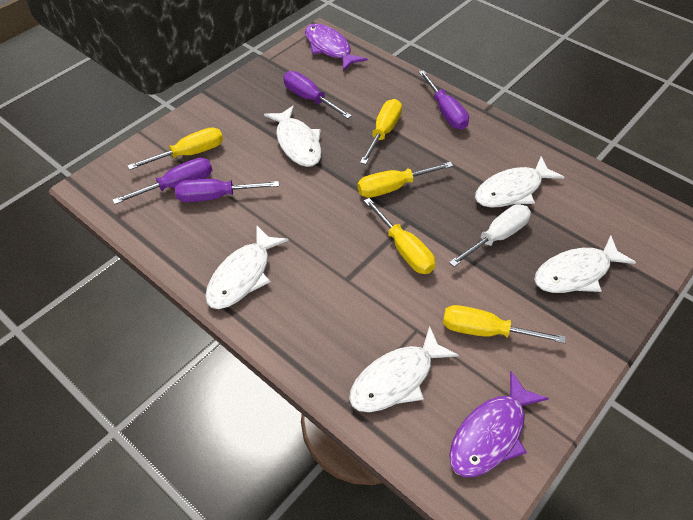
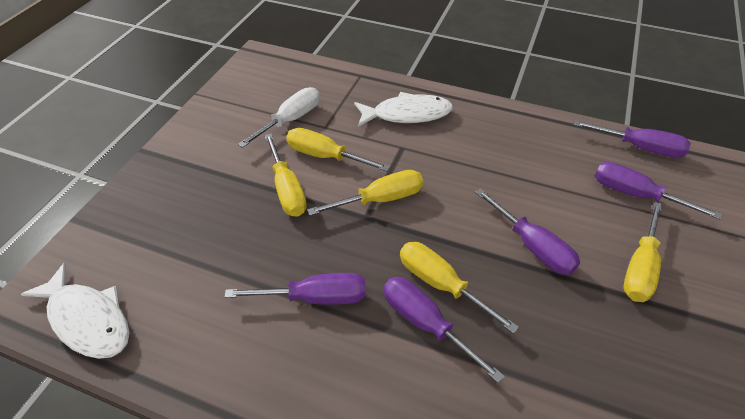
purple fish: [305,24,367,71] [449,371,549,477] = 2 -> none = 0
purple screwdriver: [113,158,212,204] [175,179,279,202] [283,71,352,119] [419,70,469,130] = 4 -> [225,273,366,305] [384,277,504,383] [475,188,580,275] [574,120,691,158] [595,162,722,220] = 5
white fish: [205,226,289,309] [264,105,322,167] [349,326,459,412] [475,156,564,208] [534,235,636,293] = 5 -> [20,263,129,359] [354,92,453,127] = 2

